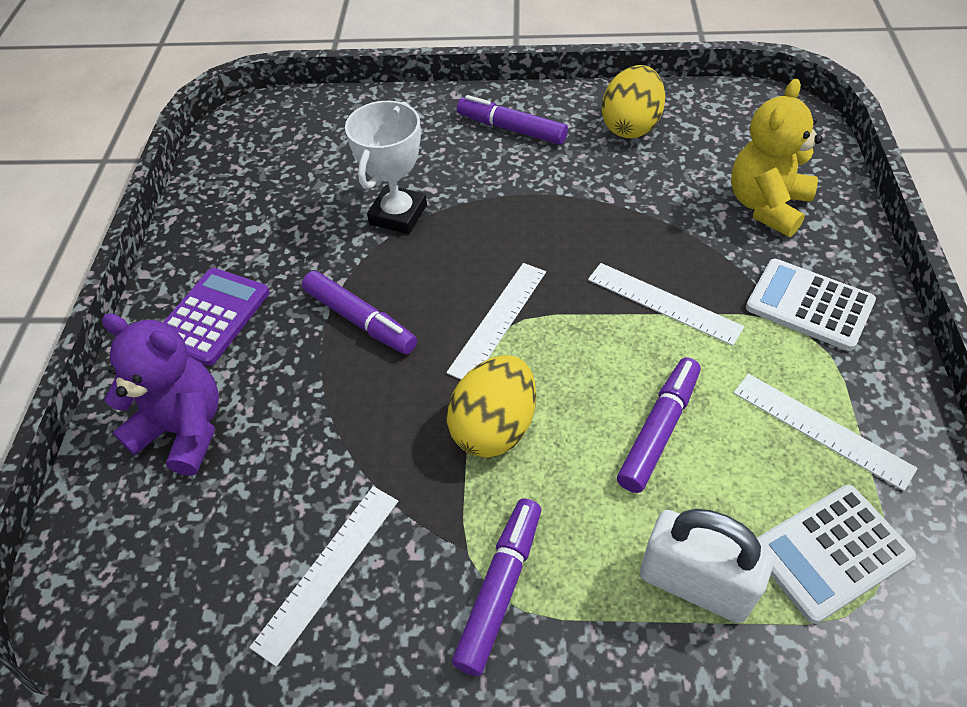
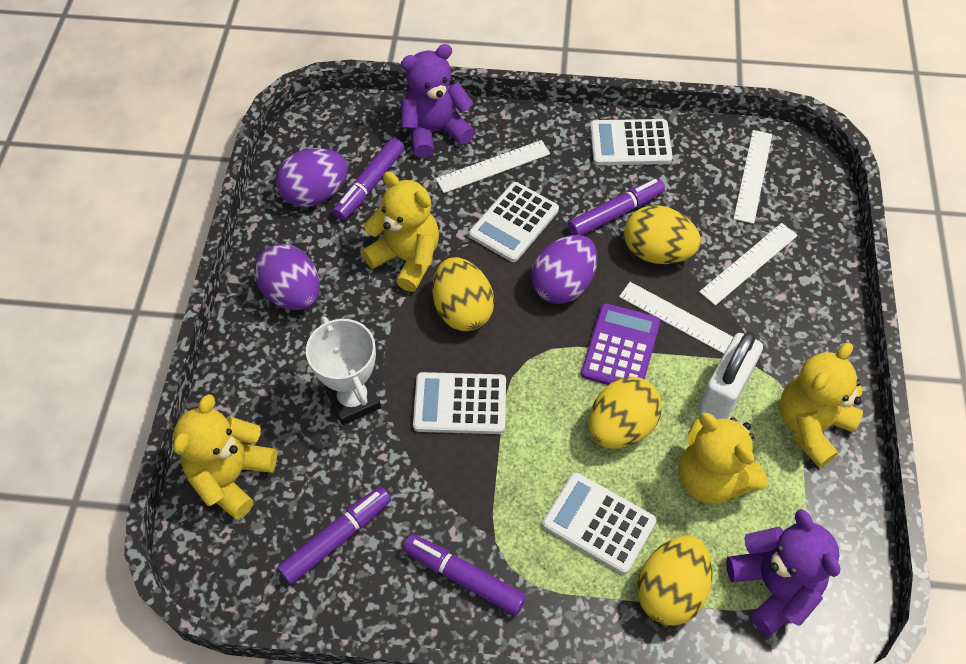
purple egg: none = 0 -> [254,244,320,310] [276,148,348,207] [531,235,597,304] = 3
purple teddy bear: [102,313,219,476] = 1 -> [401,44,475,158] [726,509,840,636] = 2
white calculator: [746,259,876,351] [757,485,916,624] = 2 -> [413,372,506,434] [469,182,559,262] [542,472,657,574] [590,119,673,165] = 4
yellow egg: [447,355,536,458] [602,65,665,138] = 2 -> [433,257,494,331] [589,376,662,449] [624,205,701,264] [637,536,713,626] = 4
yellow teddy bear: [731,79,823,237] = 1 -> [173,394,277,520] [362,172,439,292] [679,412,768,504] [779,343,863,468] = 4

